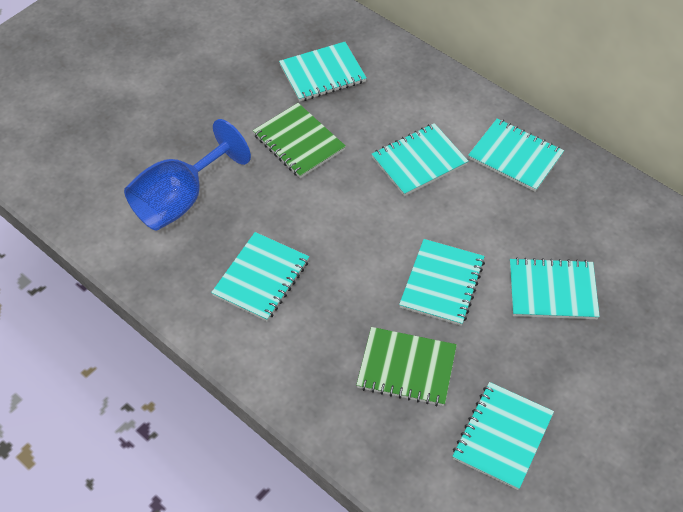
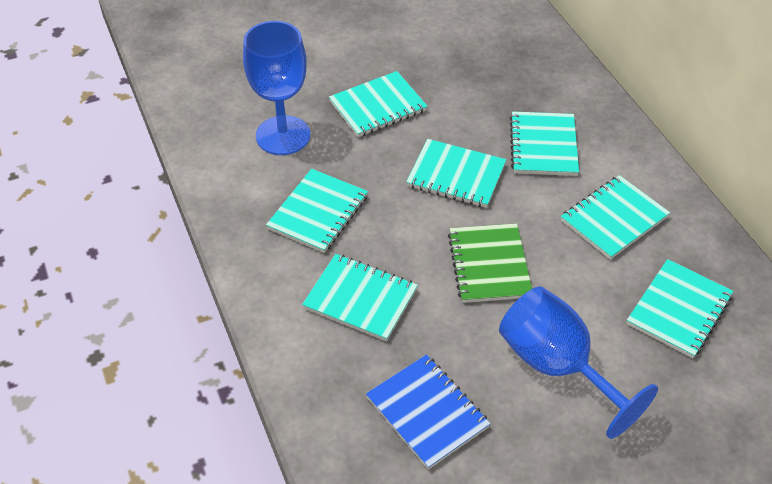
blue goblet: [124,119,251,231] = 1 -> [243,21,310,155] [499,287,658,439] = 2
blue notebook: none = 0 -> [366,354,490,470] = 1
green notebook: [253,103,346,178] [356,327,457,406] = 2 -> [448,223,532,303] = 1

